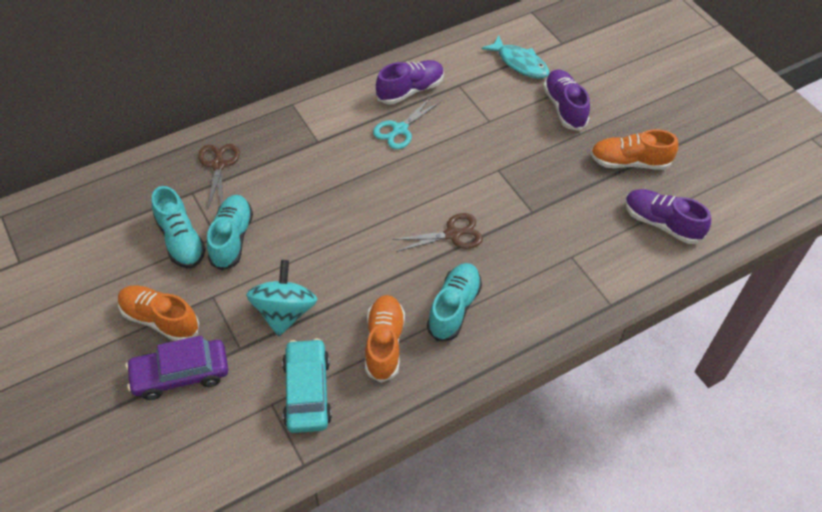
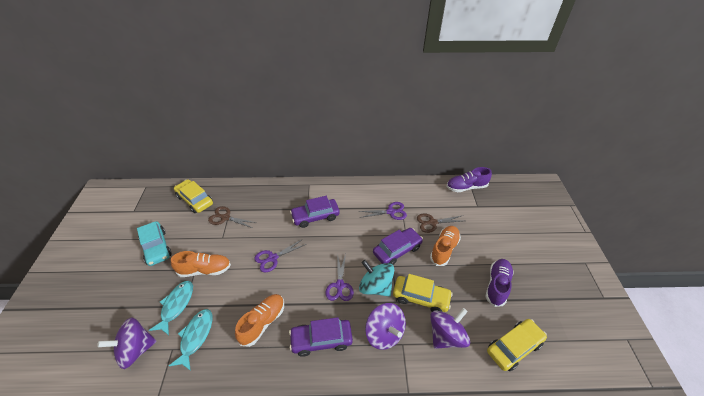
purple car: [126,336,228,400] = 1 -> [289,317,353,357] [290,196,340,228] [373,228,423,265] = 3
purple scissors: none = 0 -> [254,239,307,273] [325,254,354,301] [358,202,407,220] = 3
purple shoe: [376,60,444,104] [543,70,590,131] [625,189,711,244] = 3 -> [447,167,492,192] [486,259,514,307] = 2
purple spinning top: none = 0 -> [97,317,156,369] [365,303,406,350] [430,308,470,349] = 3
turquoise fish: [482,35,549,79] = 1 -> [149,281,193,335] [169,309,213,371] = 2
turquoise scissors: [373,97,440,149] = 1 -> none = 0
turquoise shoe: [152,186,206,268] [207,195,253,271] [427,263,482,341] = 3 -> none = 0
yellow car: none = 0 -> [174,179,213,213] [393,274,453,312] [487,319,547,371] = 3

